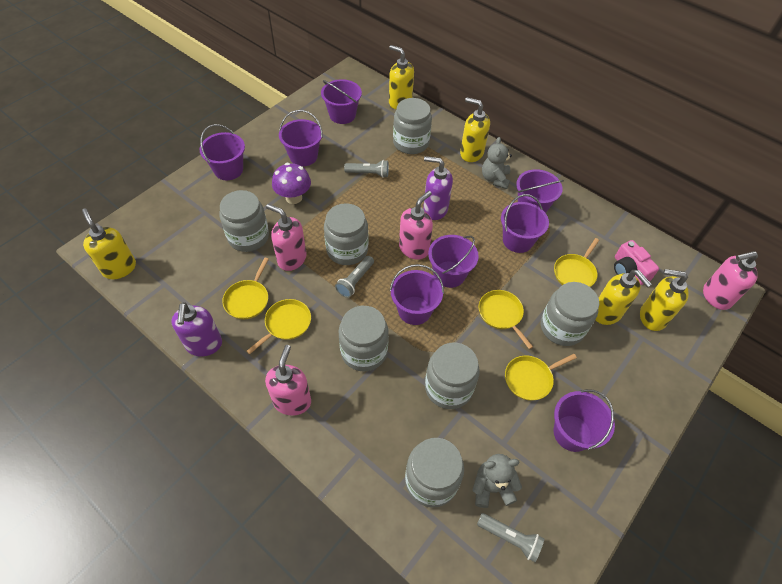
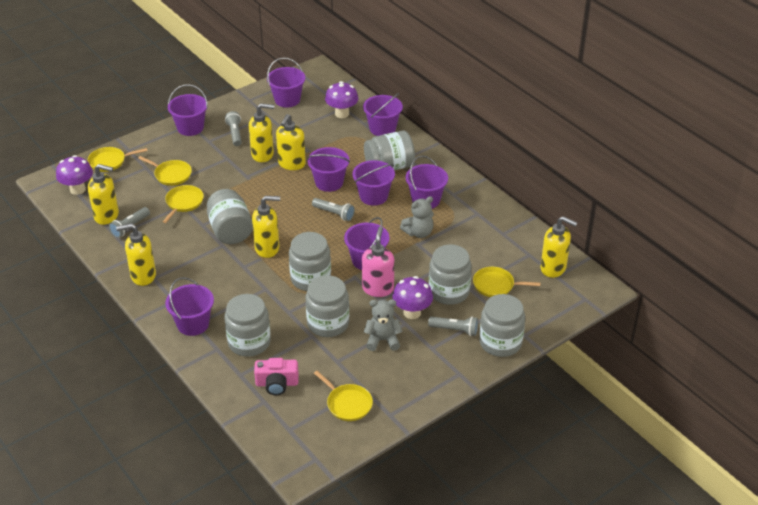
grey flashlight: [335,256,374,298] [344,160,389,178] [477,513,544,562] = 3 -> [109,207,150,238] [225,111,242,146] [312,198,355,221] [428,316,478,336] = 4
pink soap dispenser: [265,345,311,416] [266,204,307,271] [399,191,433,260] [703,251,758,310] = 4 -> [362,227,394,297] = 1
purple mushroom: [272,163,311,204] = 1 -> [56,155,93,195] [325,81,358,118] [392,276,433,319] = 3
purple soap dispenser: [171,302,222,357] [423,156,453,220] = 2 -> none = 0
yellow soap dispenser: [82,208,136,279] [389,45,414,109] [460,97,490,162] [596,270,652,325] [640,269,689,331] = 5 -> [88,164,119,225] [116,223,156,286] [249,103,274,162] [252,196,280,258] [276,114,306,170] [540,216,577,278] = 6

